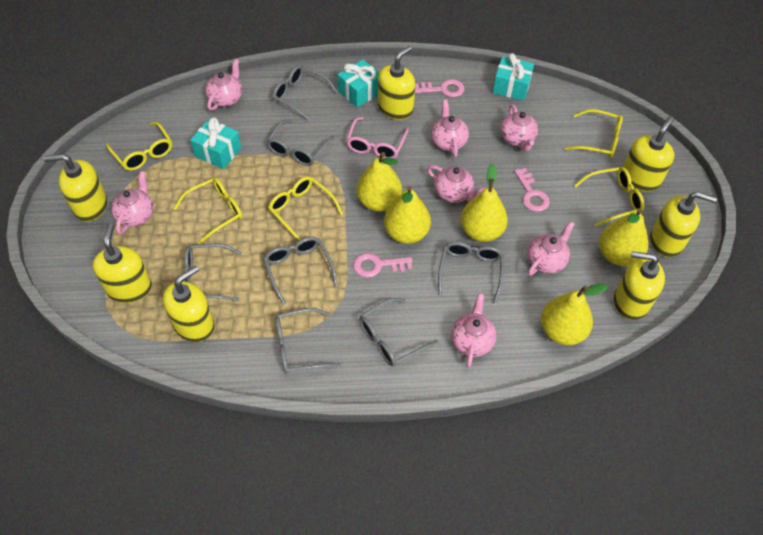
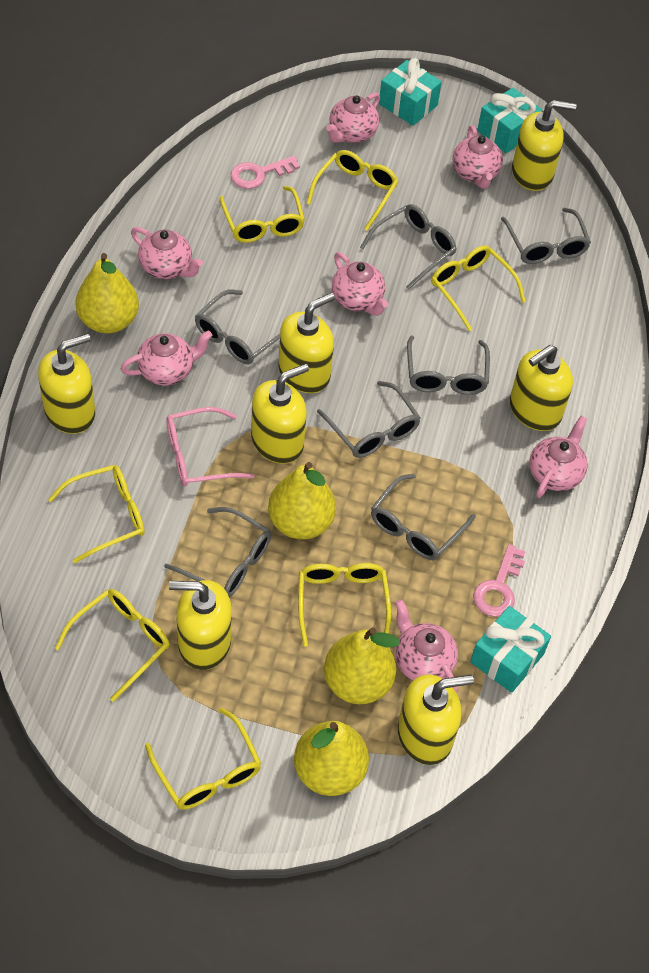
pink key: [353,253,413,278] [415,79,464,97] [514,168,550,212] = 3 -> [230,156,300,189] [473,544,526,617] = 2
yellow glasses: [106,122,172,171] [173,178,242,245] [268,176,343,241] [564,109,623,158] [574,167,645,226] = 5 -> [48,465,145,563] [55,589,170,702] [145,708,262,810] [220,186,305,243] [298,563,391,647] [306,150,399,231] [431,245,526,331] = 7
yellow pear: [357,152,402,212] [384,186,431,244] [460,164,508,242] [541,284,608,345] [599,208,649,266] = 5 -> [75,253,139,333] [268,462,336,539] [294,721,369,796] [324,628,400,704] = 4

